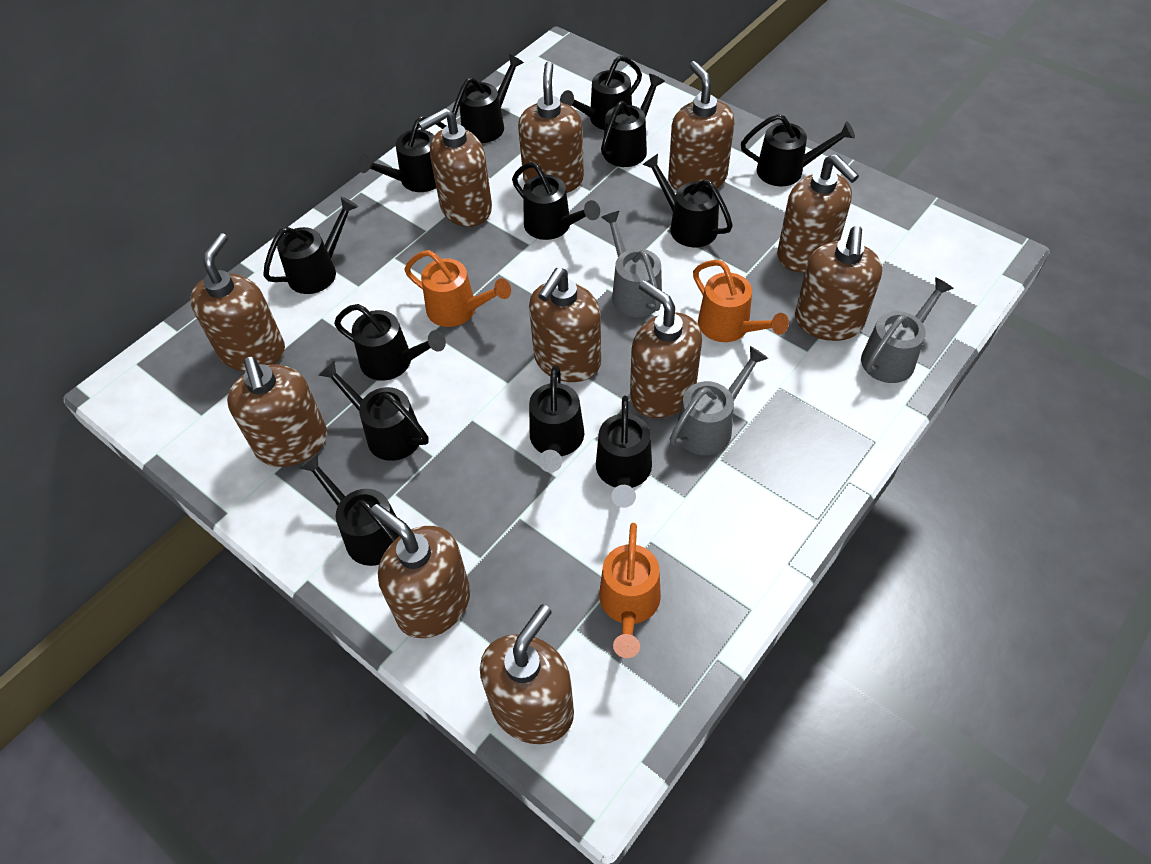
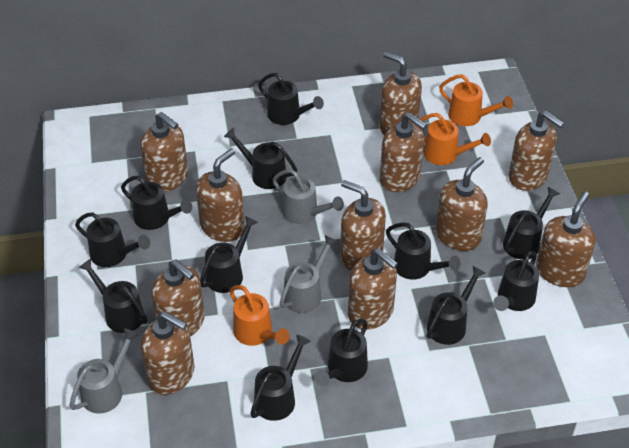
black watering can: [263,197,358,294] [299,453,399,566] [318,361,429,461] [334,304,446,381] [358,116,446,192] [452,54,524,143] [512,162,600,240] [529,366,584,472] [560,56,642,130] [596,396,652,508] [601,74,665,167] [642,154,733,247] [741,114,855,186] = 13 -> [75,212,150,267] [79,259,147,333] [121,176,192,230] [200,216,258,293] [224,128,297,189] [250,334,311,421] [258,73,324,125] [314,319,368,386] [386,222,461,280] [427,266,485,345] [493,251,539,311] [503,187,560,260] = 12

